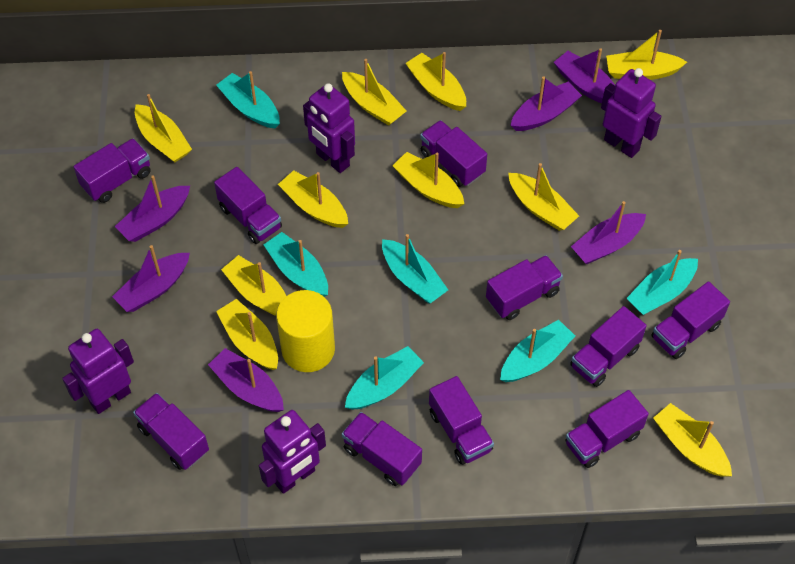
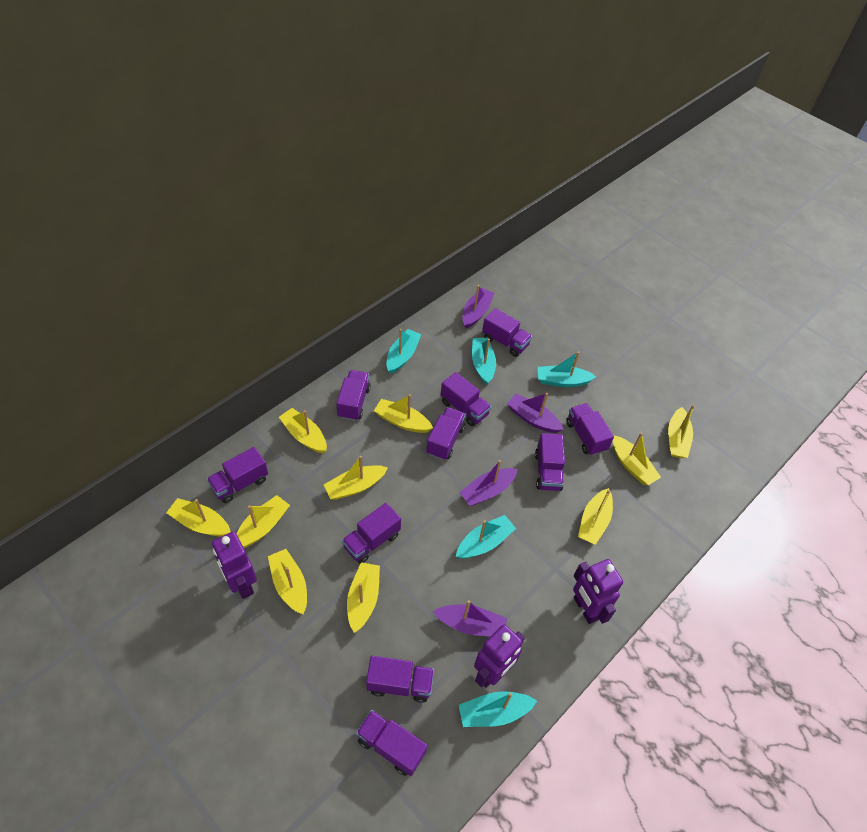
purple boat: [112,245,190,312] [115,175,190,242] [208,348,284,412] [510,77,582,131] [554,48,615,104] [571,201,646,264] = 6 -> [433,600,507,636] [459,460,518,506] [462,285,494,328] [507,393,564,433] = 4
purple robot: [62,329,134,414] [259,410,326,494] [303,83,355,173] [601,68,661,158] = 4 -> [212,531,257,599] [474,624,525,687] [573,559,623,624] = 3
turquoise boat: [216,71,280,128] [264,232,328,297] [345,346,424,410] [382,234,448,303] [500,320,575,382] [626,250,698,315] = 6 -> [386,329,422,374] [456,515,516,559] [458,691,537,727] [472,338,496,385] [538,351,596,387] = 5
yellow cylinder: [276,290,335,372] = 1 -> none = 0

